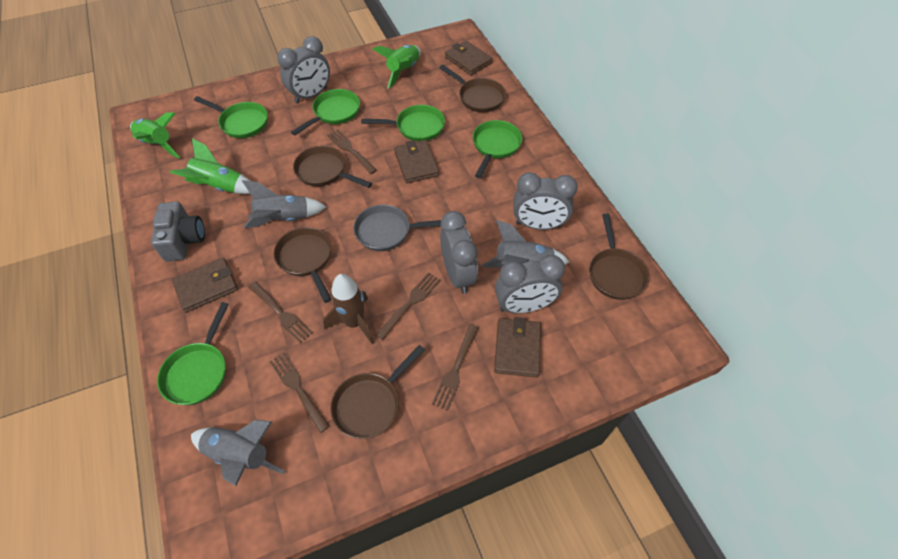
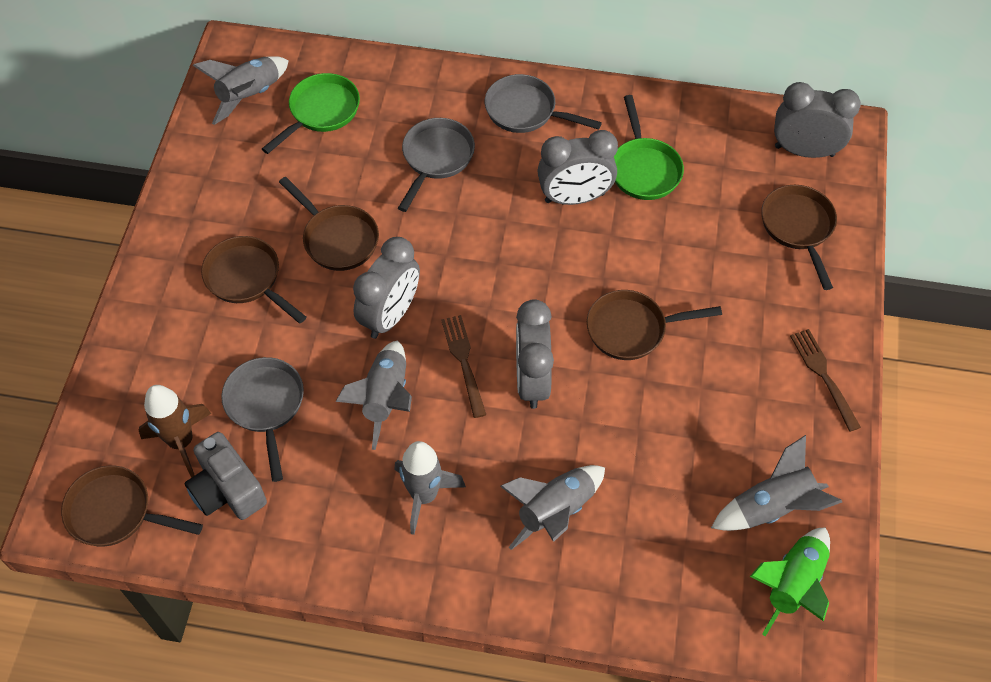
brown fork: [248,281,313,343] [269,352,330,433] [327,130,377,174] [376,272,441,340] [432,324,479,411] = 5 -> [441,315,486,418] [790,329,861,432] = 2
brown wallet: [172,258,238,313] [394,140,439,183] [445,41,493,75] [494,317,541,378] = 4 -> none = 0
green pan: [157,302,229,405] [194,96,268,138] [291,89,360,135] [361,105,445,141] [473,120,522,178] = 5 -> [262,73,360,154] [614,95,684,200] = 2
green rocket: [130,112,180,159] [170,138,250,194] [373,45,421,89] = 3 -> [750,528,830,637] = 1
grey pan: [353,205,441,251] = 1 -> [221,357,304,482] [398,118,475,212] [485,74,602,133] = 3
grey rocket: [191,420,285,486] [242,180,326,228] [482,220,569,268] = 3 -> [193,56,289,125] [335,341,412,450] [395,441,466,535] [500,465,605,550] [711,435,842,531] = 5

